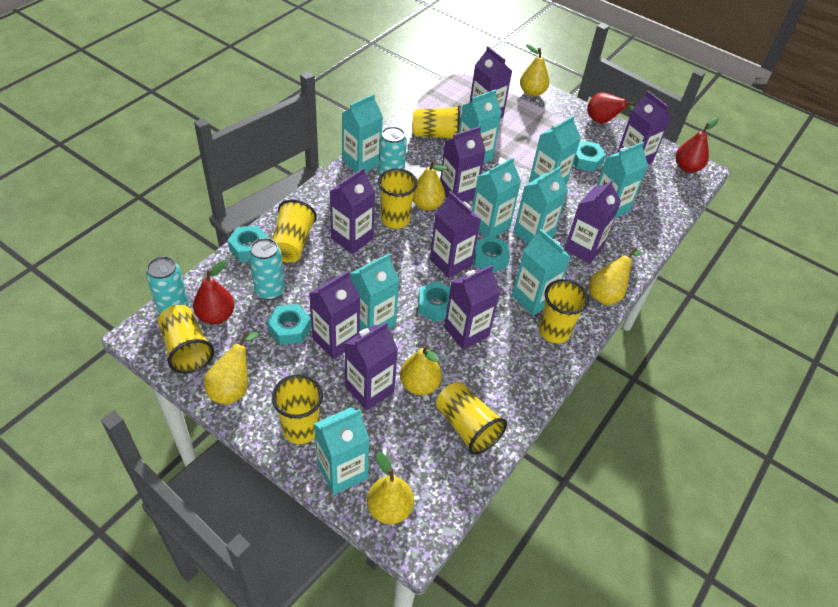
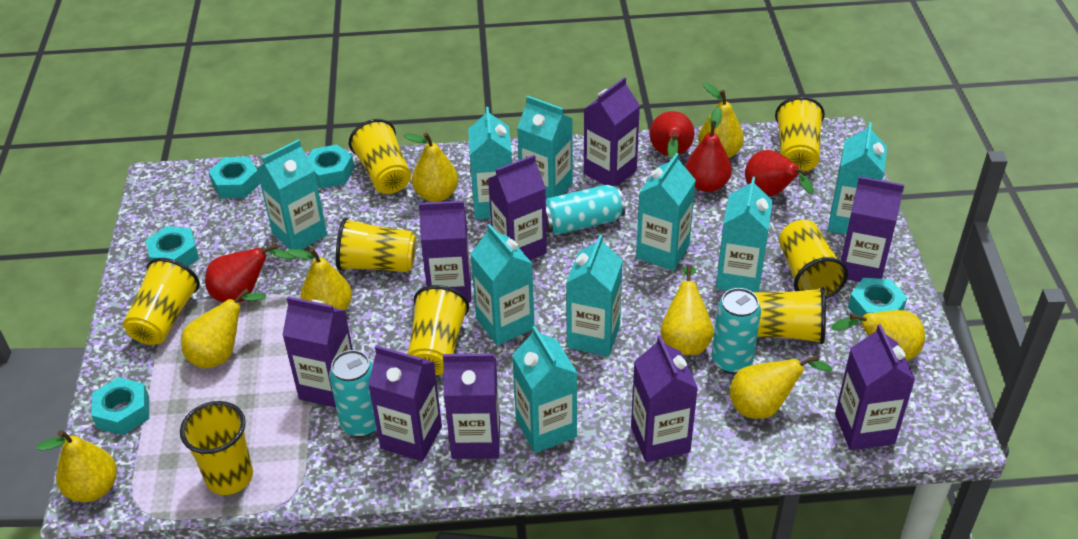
red pear: [193,260,235,324] [587,92,636,124] [676,117,719,173] = 3 -> [205,244,295,303] [649,111,695,159] [685,107,732,192] [745,150,814,197] = 4
yellow cup: [158,305,214,374] [272,200,317,263] [272,374,323,444] [378,168,418,229] [413,105,461,139] [436,382,507,455] [539,279,589,343] = 7 -> [123,258,200,345] [180,401,253,495] [336,217,416,272] [349,119,411,194] [408,285,469,375] [753,287,826,344] [775,96,825,171] [779,220,848,299] = 8
yellow pear: [204,332,259,405] [367,452,414,524] [400,345,442,395] [413,160,447,211] [520,44,549,97] [589,247,641,305] = 6 -> [37,430,117,502] [181,288,266,368] [287,248,352,310] [404,133,458,202] [660,264,714,355] [698,83,744,158] [729,355,832,419] [831,310,925,361] = 8

